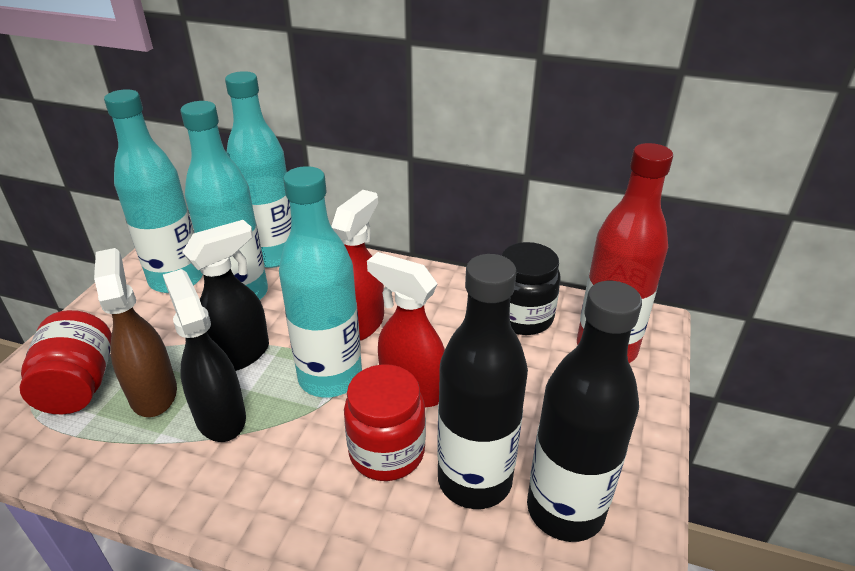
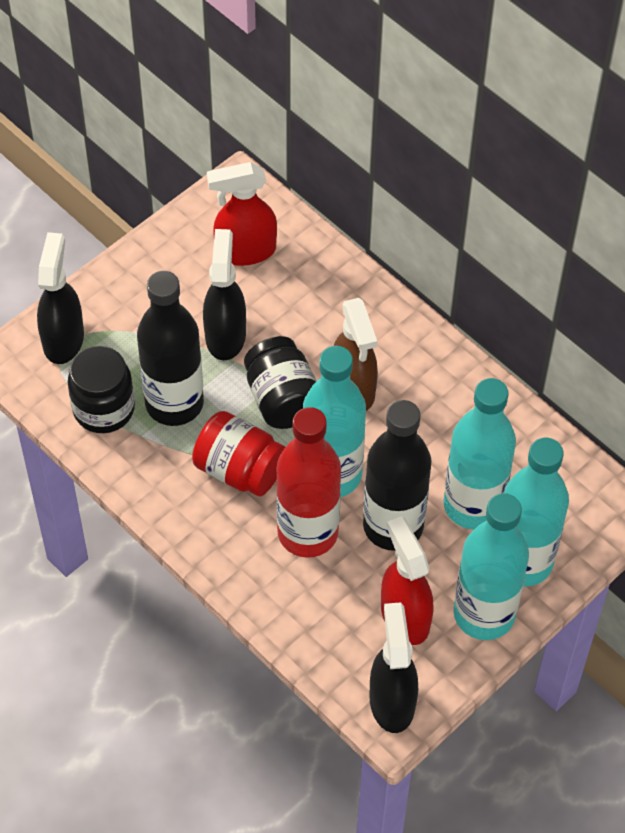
black jar: [502,242,561,335] = 1 -> [68,346,135,433] [244,336,317,429] = 2
black spray bottle: [163,269,246,442] [182,220,269,371] = 2 -> [37,232,84,364] [203,229,246,360] [370,602,418,733] = 3
red jar: [19,310,112,414] [344,364,426,481] = 2 -> [192,411,286,496] = 1

